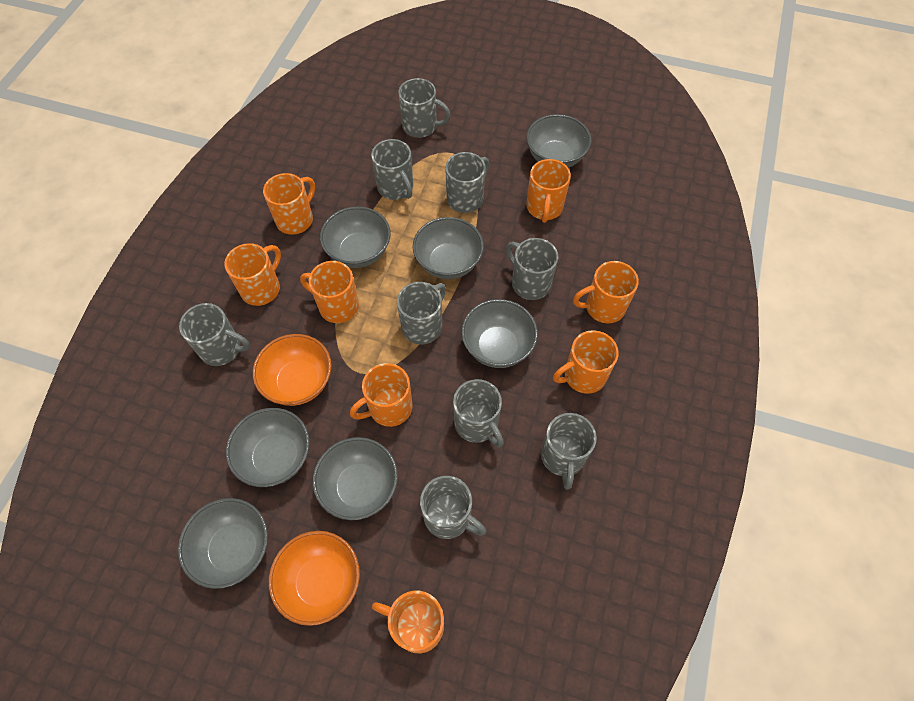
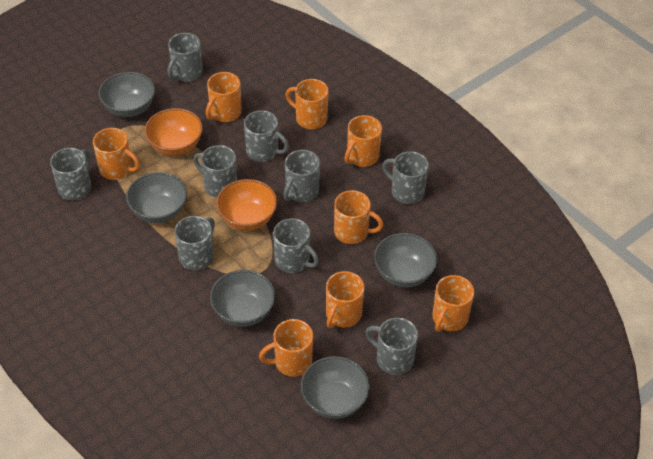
grey bowl: [178,498,268,589] [226,408,310,487] [313,437,398,520] [320,206,391,268] [413,217,484,279] [461,299,538,368] [526,114,591,168] = 7 -> [98,72,155,117] [126,172,187,223] [210,270,275,327] [301,356,370,419] [374,233,438,288] = 5

